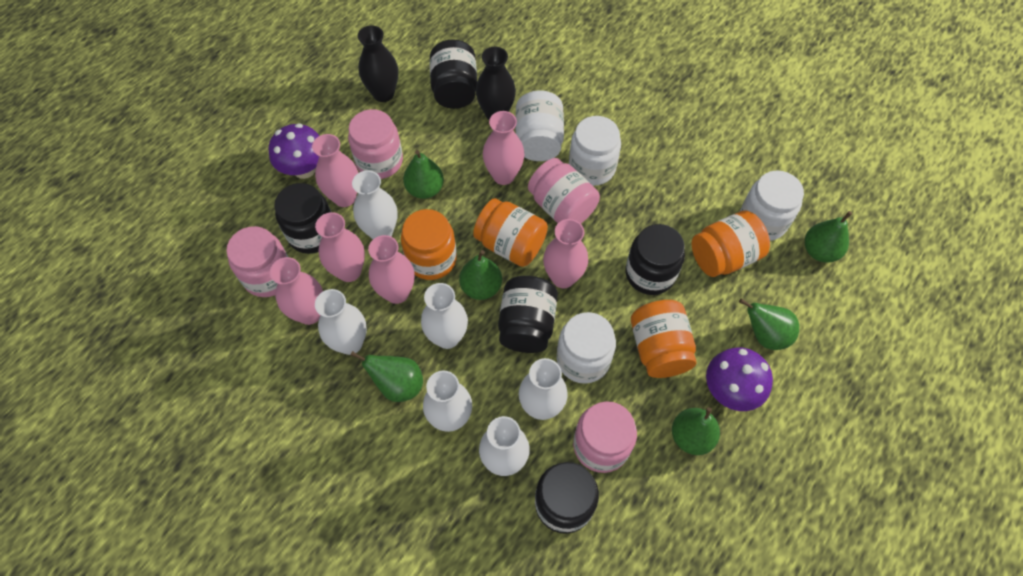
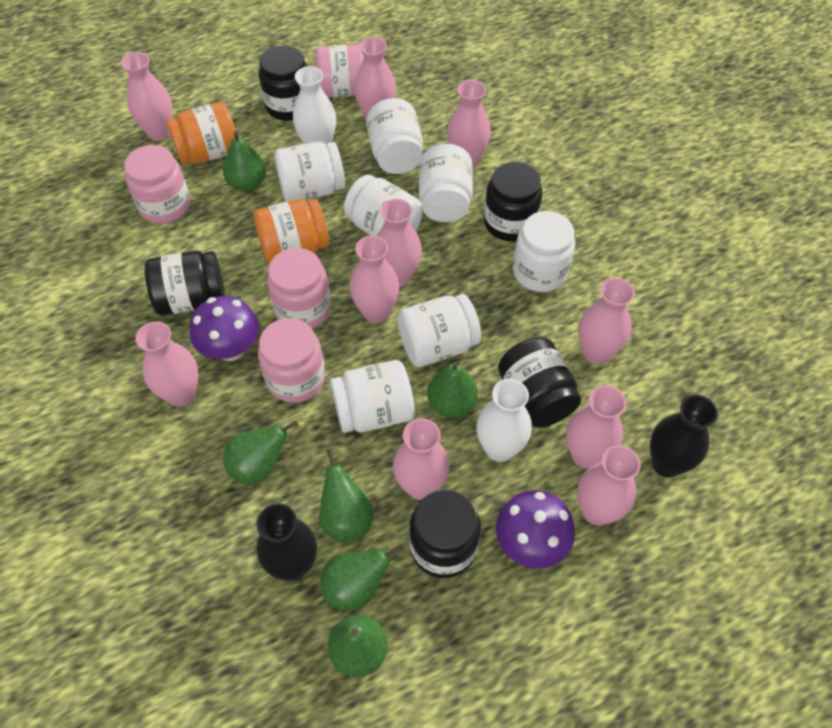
orange jar: [401,209,457,280] [473,198,548,267] [631,300,697,378] [691,211,770,277] = 4 -> [167,102,236,165] [253,199,329,264] = 2
pink vase: [270,257,323,325] [312,134,358,207] [315,212,365,282] [368,235,415,304] [483,111,524,185] [543,219,588,288] = 6 -> [121,52,173,141] [136,322,199,407] [350,235,399,323] [354,37,396,119] [377,199,422,287] [393,418,450,500] [447,80,491,168] [566,385,626,468] [577,445,641,525] [578,278,635,364] = 10
white jar: [515,90,564,161] [557,312,616,384] [569,116,621,186] [740,170,804,241] = 4 -> [274,141,345,202] [330,360,415,433] [344,175,423,236] [366,98,423,174] [397,294,481,367] [419,144,473,222] [513,211,575,292] = 7
white vase: [315,289,367,355] [352,170,397,239] [421,283,468,349] [423,371,472,432] [479,416,530,476] [519,358,568,420] = 6 -> [293,66,336,145] [477,379,532,462] = 2

